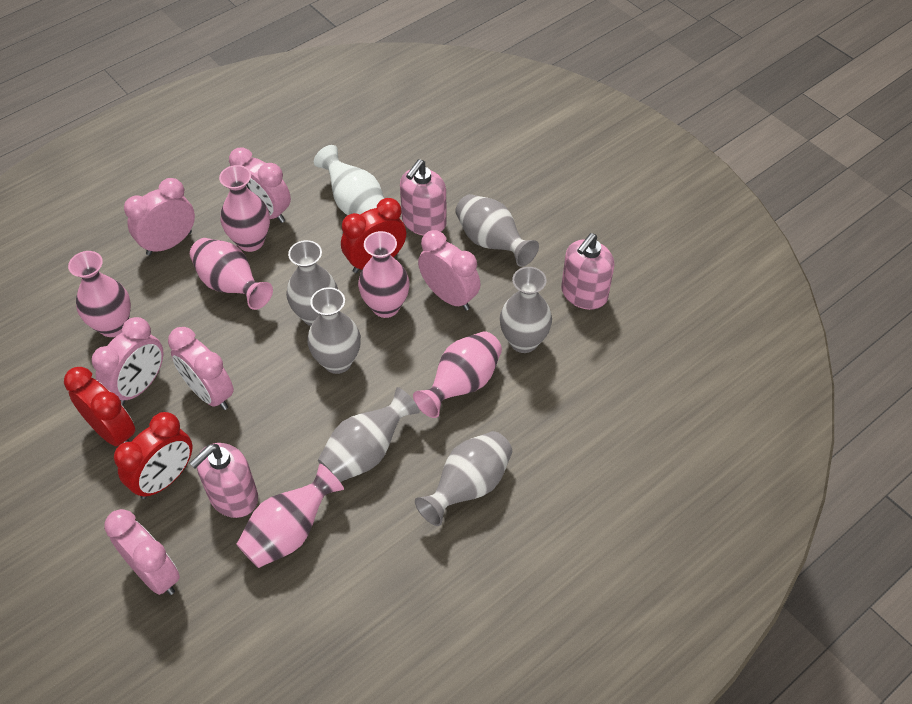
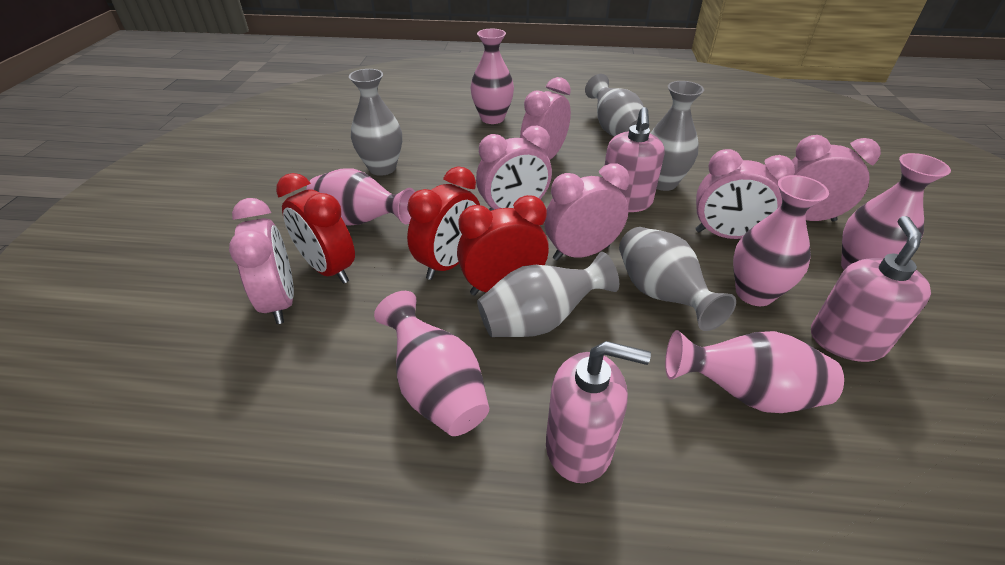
grey vase: [286,240,338,326] [307,287,361,374] [318,387,420,482] [415,431,512,526] [455,194,539,267] [500,267,552,353] = 6 -> [349,69,402,176] [477,252,619,337] [585,74,644,136] [619,227,736,331] [650,81,704,191] = 5
white vase: [314,145,384,215] = 1 -> none = 0

